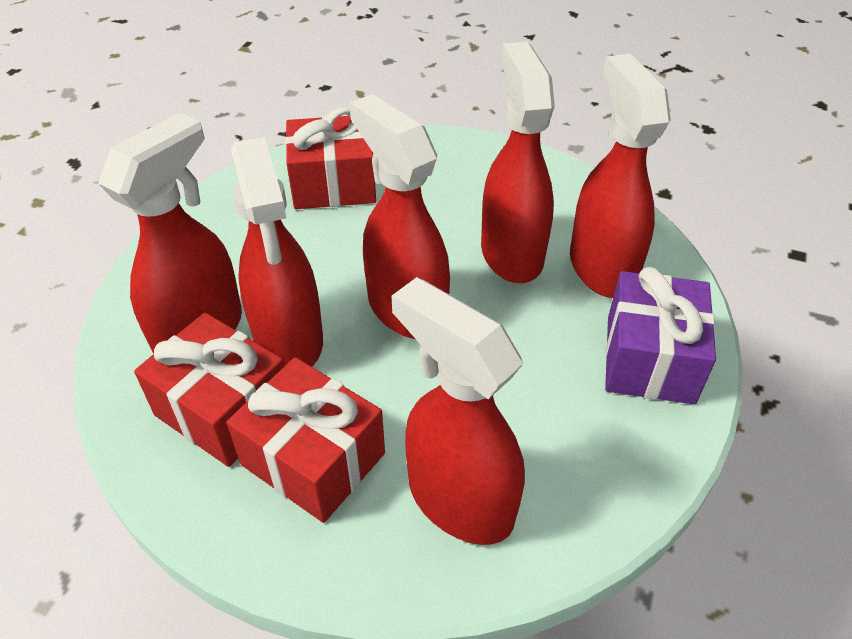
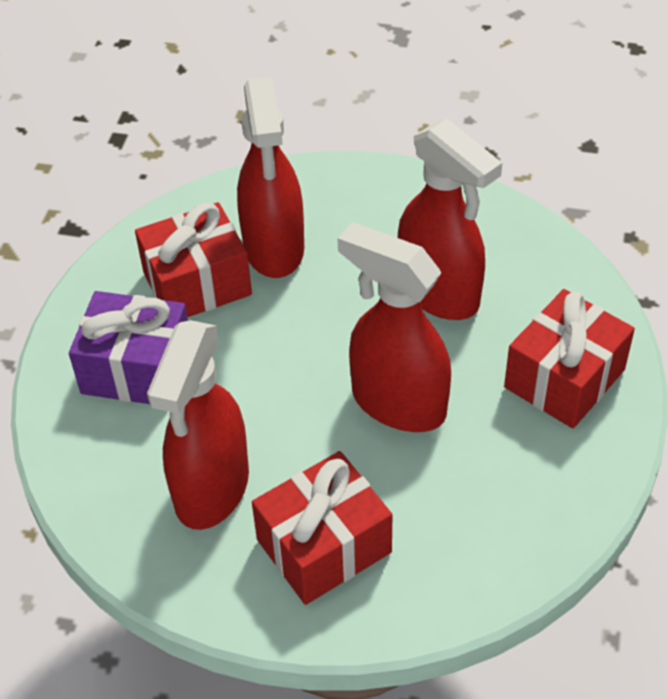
red spray bottle: [98,113,242,354] [231,137,323,367] [349,94,450,339] [392,277,525,545] [481,42,555,283] [570,54,671,298] = 6 -> [147,320,249,530] [237,77,304,278] [338,222,451,432] [398,119,502,320] = 4

